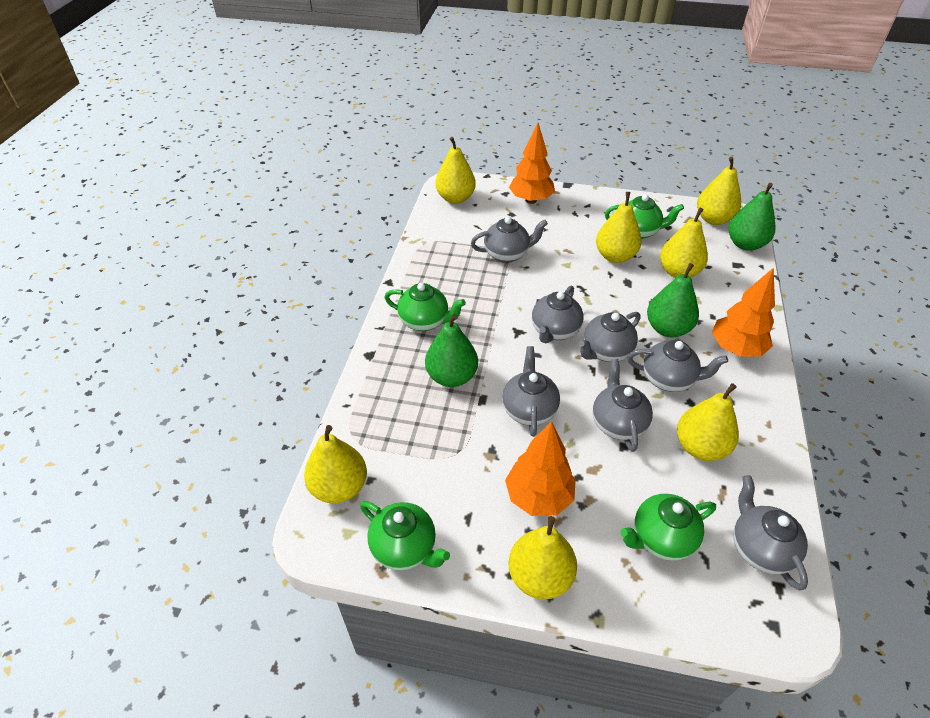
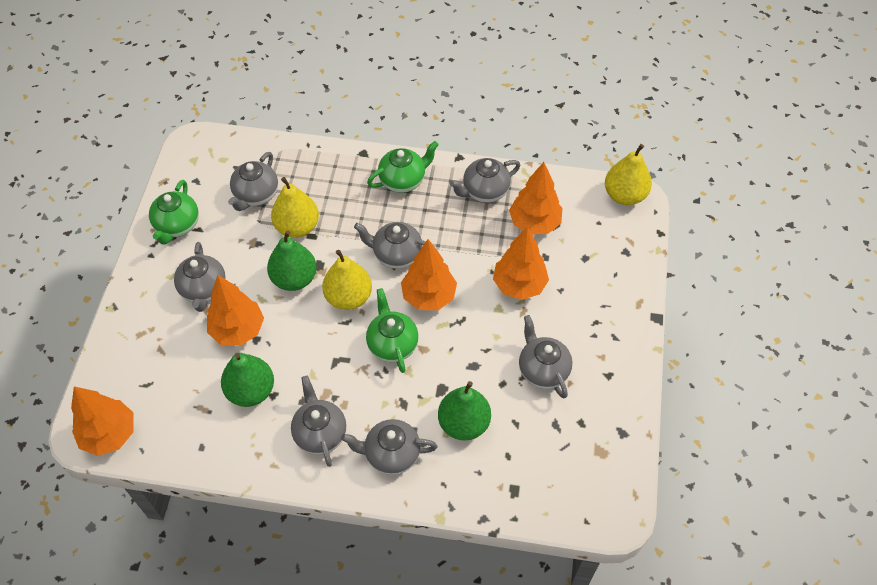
green teapot: [360,501,450,571] [384,283,466,331] [605,194,684,239] [621,494,716,561] = 4 -> [149,180,199,245] [366,288,419,373] [367,141,439,193] = 3
orange tree: [505,421,576,516] [509,123,555,204] [712,268,775,357] = 3 -> [71,386,134,456] [207,275,264,346] [401,239,457,310] [493,227,549,300] [509,162,562,234] = 5
yellow pear: [304,425,367,504] [435,137,476,204] [508,516,577,600] [596,192,642,263] [660,207,708,278] [677,383,739,461] [697,157,741,225] = 7 -> [271,177,319,238] [322,250,372,310] [605,144,652,205] = 3

